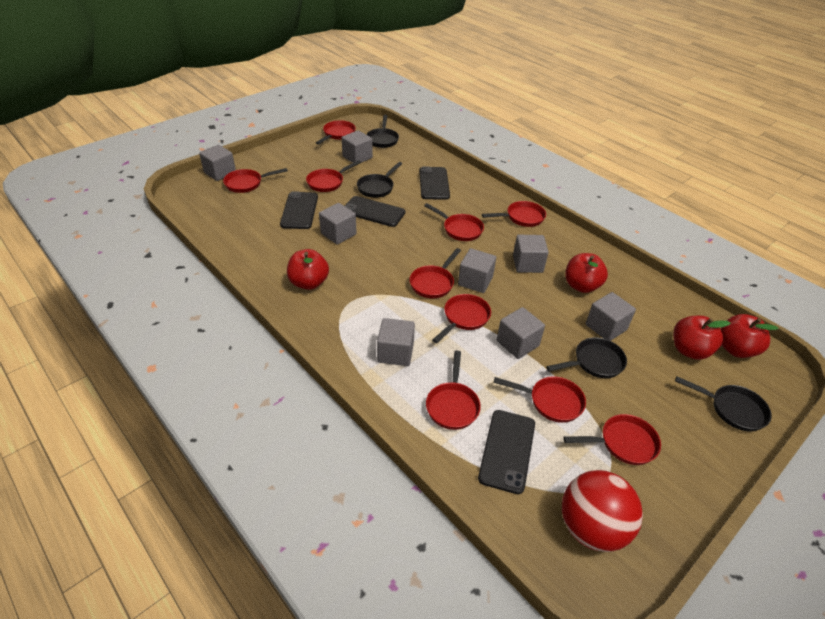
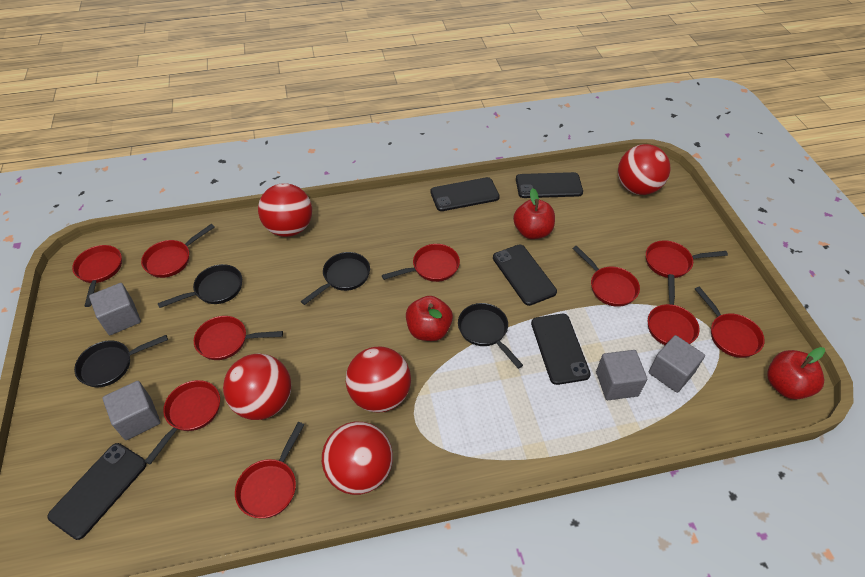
black phone: [280,191,318,229] [345,196,405,227] [419,167,450,200] [478,410,535,494] = 4 -> [47,443,147,540] [430,177,500,211] [493,245,557,306] [516,172,583,198] [531,314,591,385] = 5
grey cube: [199,145,236,181] [319,203,357,245] [342,130,373,163] [377,318,415,366] [458,248,496,293] [497,307,545,359] [513,235,549,273] [586,292,636,341] = 8 -> [89,283,141,335] [103,381,160,440] [596,350,647,400] [648,335,705,393] = 4
red apple: [287,249,329,290] [565,253,608,293] [673,316,730,360] [721,314,779,358] = 4 -> [406,296,453,341] [513,188,555,239] [767,347,825,400] = 3
red ball: [562,470,643,552] = 1 -> [223,353,291,420] [258,183,312,237] [322,422,393,495] [346,347,411,413] [618,144,671,195] = 5

